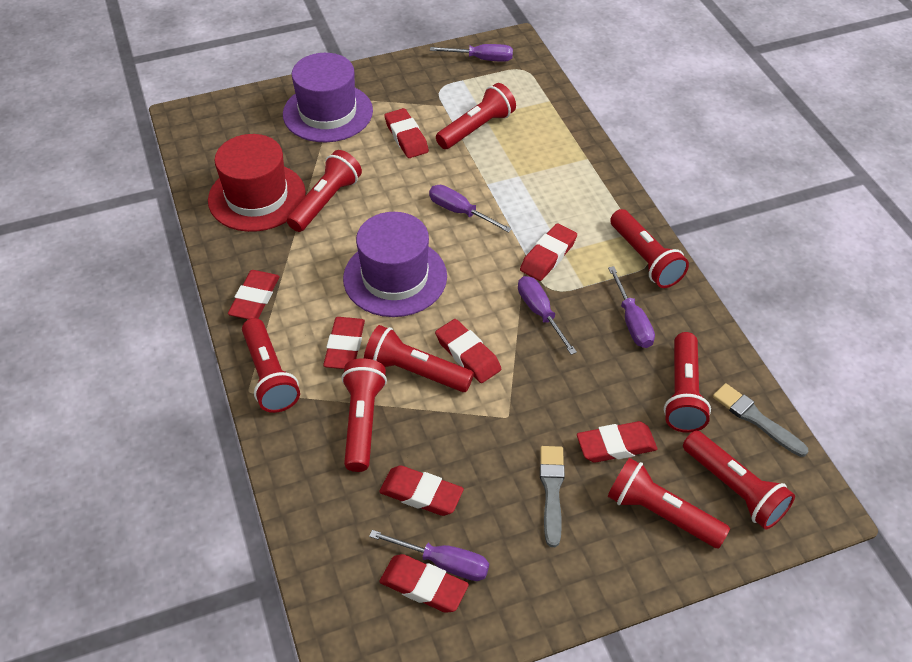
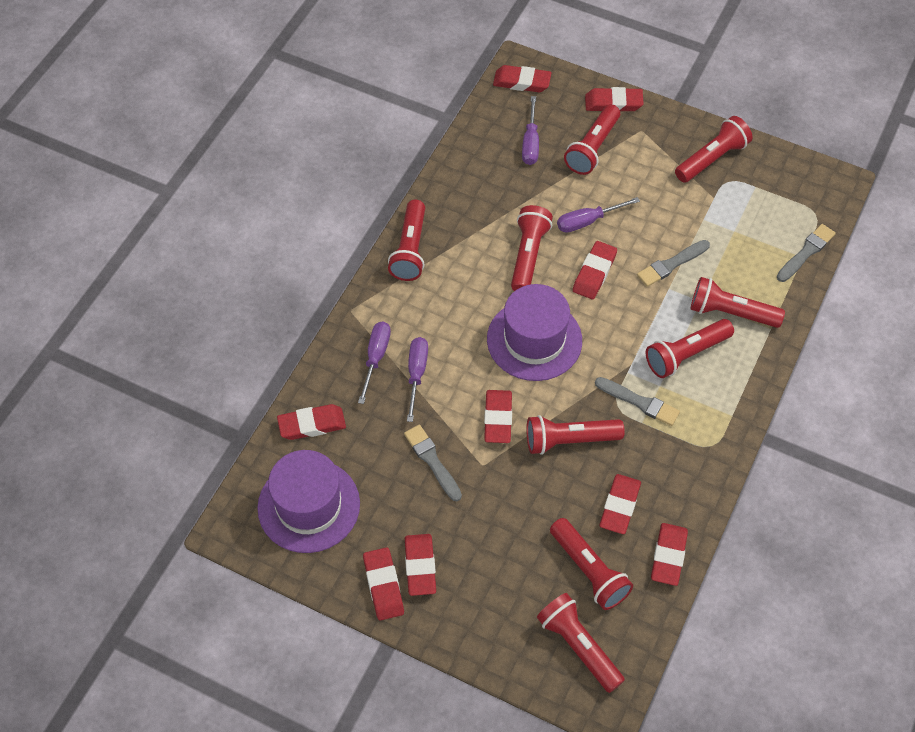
grey brush: [540,446,565,547] [713,383,809,457] = 2 -> [404,425,462,501] [595,377,680,426] [637,240,710,287] [777,224,836,282] = 4
purple screwdriver: [369,530,489,581] [429,185,512,233] [430,44,513,62] [518,276,577,355] [608,266,655,348] = 5 -> [358,321,391,404] [407,337,428,422] [522,96,539,165] [557,197,640,233] = 4
red eraser: [228,270,279,319] [323,317,365,369] [379,465,464,516] [379,554,469,613] [384,108,429,158] [435,319,501,383] [520,224,577,281] [577,421,657,463] = 8 -> [277,404,346,440] [363,547,404,621] [405,534,436,596] [484,390,512,443] [493,65,551,92] [573,241,617,299] [585,87,644,111] [600,474,641,534] [651,523,688,586] = 9
red hat: [208,134,306,232] = 1 -> none = 0

